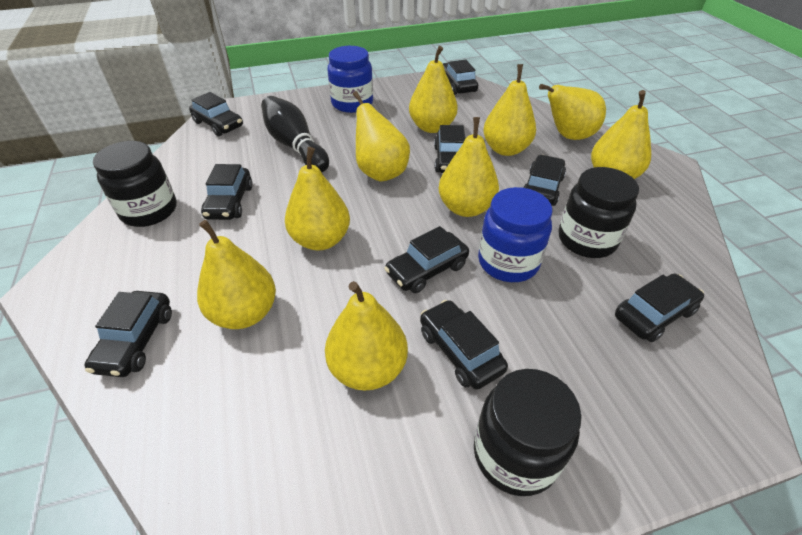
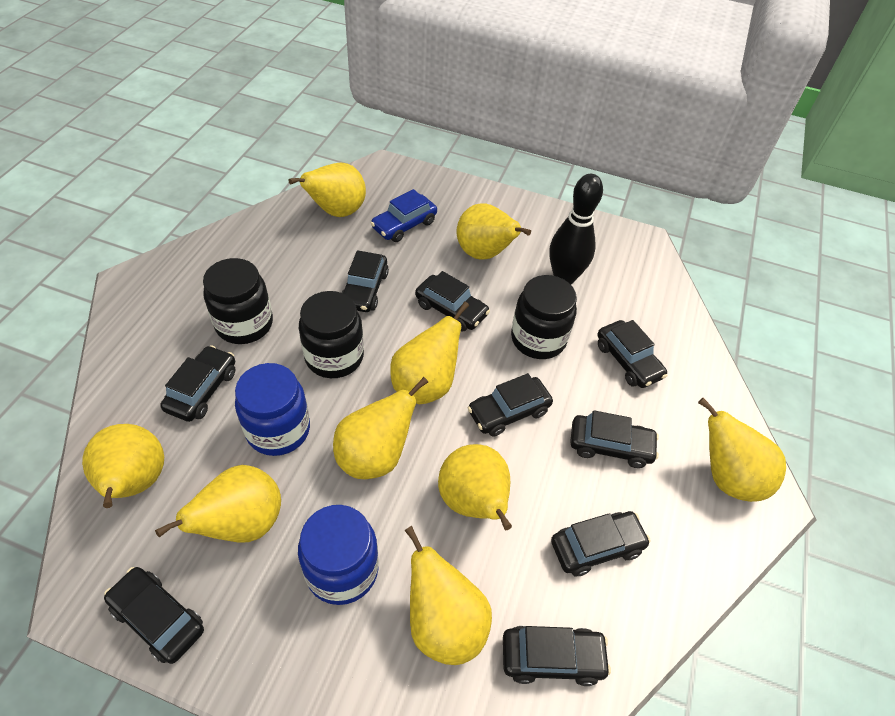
blue car: none = 0 -> [371,189,437,242] = 1

